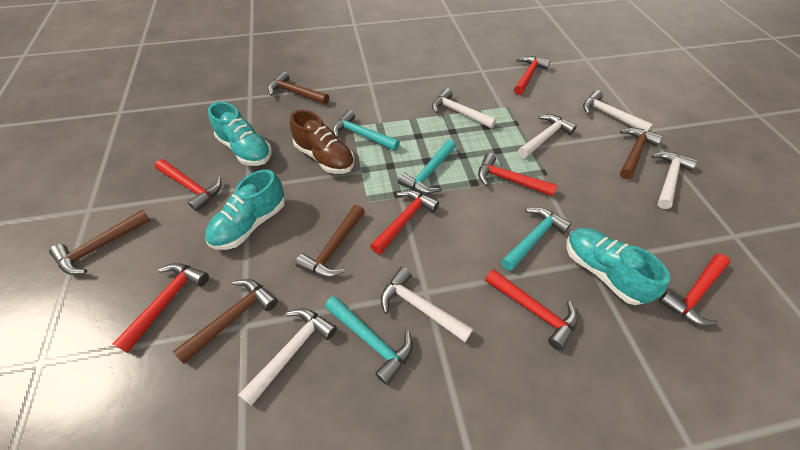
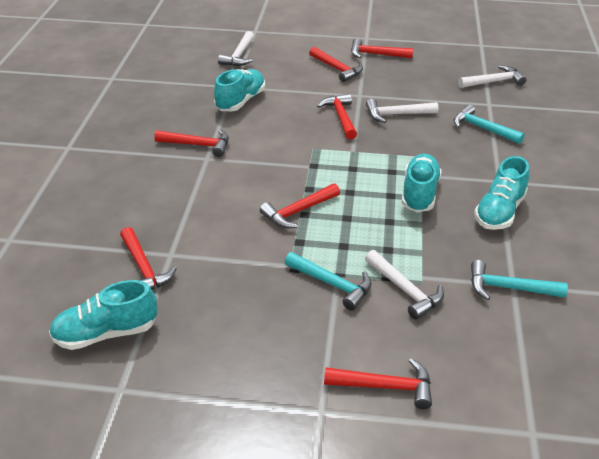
brown hammer: [49,210,151,275] [173,279,278,364] [268,71,329,104] [295,205,365,277] [620,128,663,179] = 5 -> none = 0
brown shoe: [290,110,355,174] = 1 -> none = 0
turquoise hammer: [325,296,413,385] [333,110,400,151] [398,139,456,194] [501,207,571,271] = 4 -> [285,252,372,310] [454,104,524,144] [471,260,568,300] = 3
turquoise shoe: [205,170,285,250] [208,102,272,166] [566,228,670,305] = 3 -> [49,280,157,350] [214,69,265,111] [402,154,442,212] [474,156,529,230] = 4
white hammer: [238,308,337,406] [381,267,473,342] [432,88,497,129] [518,114,577,158] [583,90,653,132] [652,152,697,209] = 6 -> [218,31,254,66] [365,250,444,320] [366,99,439,123] [458,65,527,88] = 4

